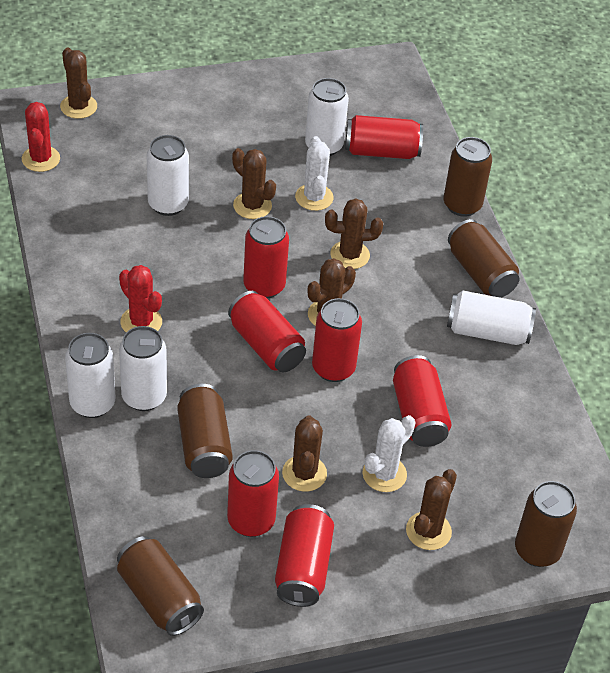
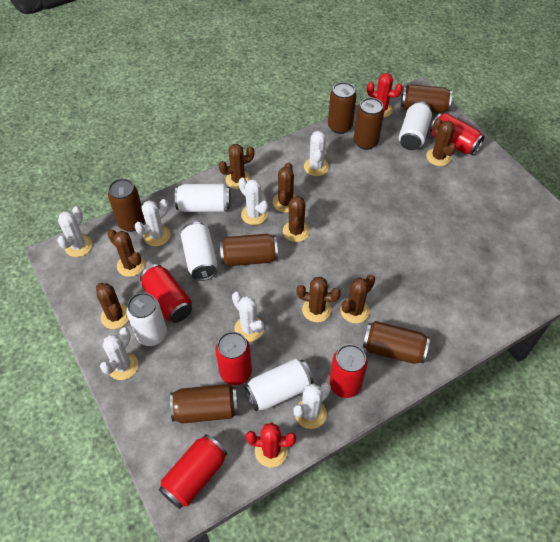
brown cactus: [60,48,97,119] [232,148,276,219] [282,415,327,492] [308,258,356,326] [325,198,383,269] [406,469,457,550] = 6 -> [96,283,129,329] [108,229,145,277] [219,144,255,189] [273,162,296,212] [283,196,310,242] [296,277,341,322] [340,275,375,323] [426,118,456,166] = 8
brown can: [117,536,204,636] [177,384,233,478] [444,137,492,217] [448,219,520,298] [515,481,577,567] = 5 -> [108,179,145,232] [170,384,238,424] [220,234,278,266] [328,82,357,134] [354,98,384,150] [363,321,430,364] [401,84,452,113] = 7
red can: [227,450,279,537] [228,291,306,372] [243,216,289,299] [275,504,334,607] [312,298,362,382] [345,115,423,159] [393,355,451,447] = 7 -> [140,264,192,323] [159,434,227,509] [215,332,252,385] [329,344,368,398] [430,113,485,155] = 5
white cactus: [295,136,334,211] [363,415,415,492] = 2 -> [57,206,92,257] [100,327,138,380] [135,199,170,246] [232,292,264,342] [239,178,268,225] [293,382,331,429] [304,131,329,176] = 7

